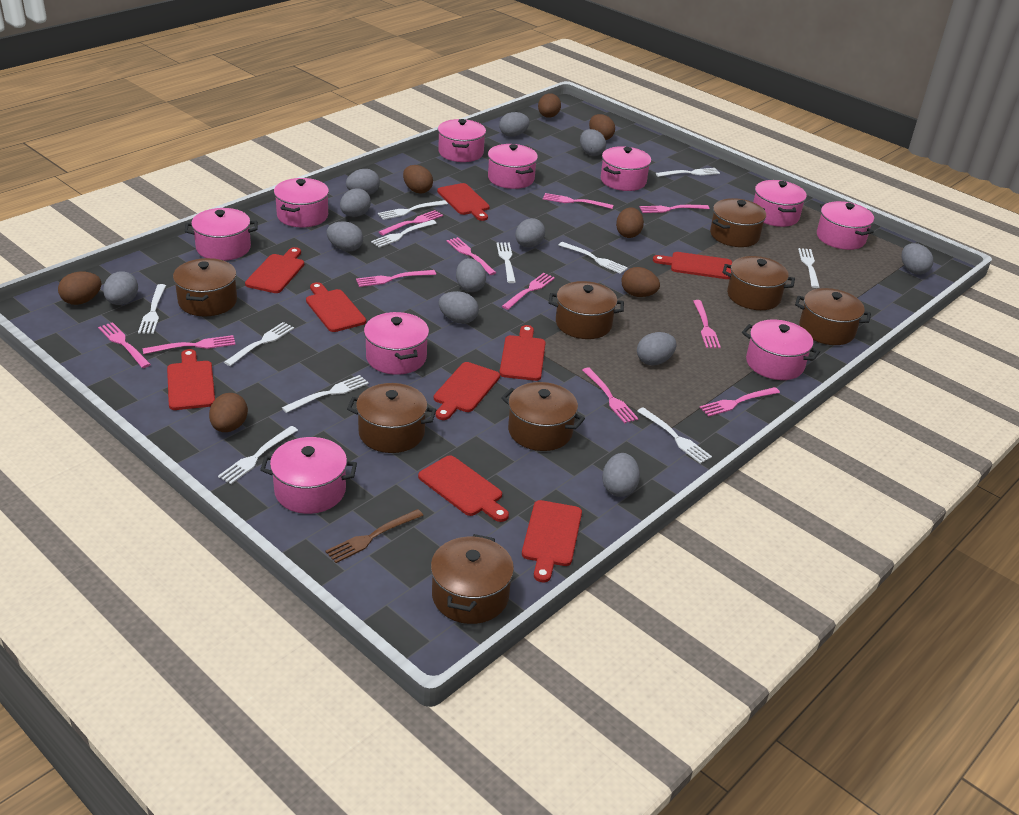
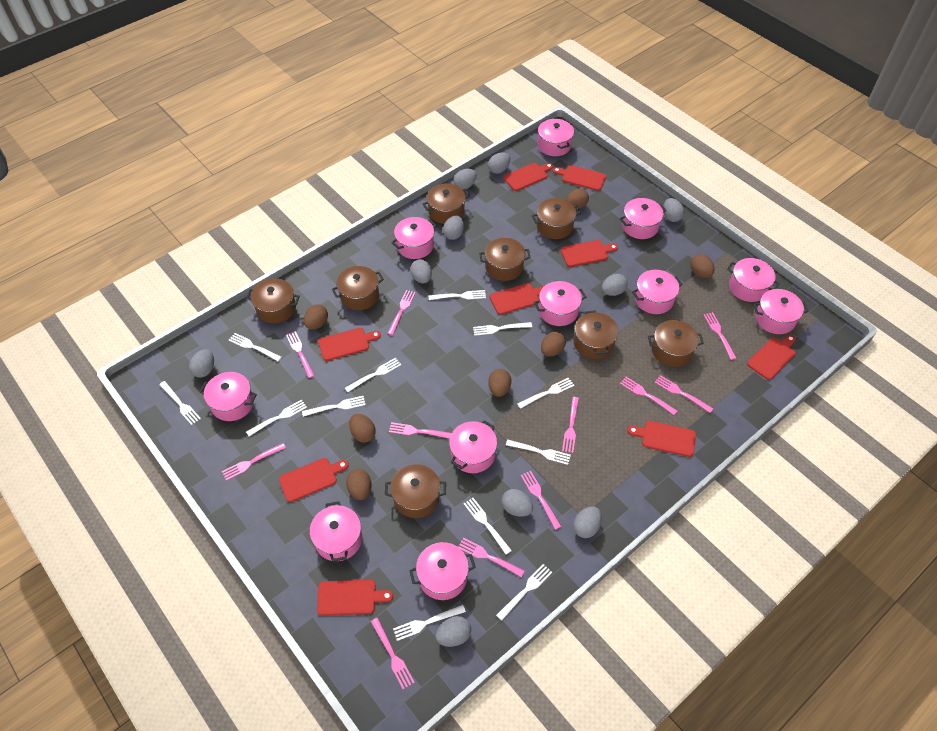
brown fork: [326,509,423,563] = 1 -> none = 0
grey egg: [103,271,138,305] [327,222,363,252] [340,188,371,217] [346,169,380,195] [439,291,479,324] [456,258,486,292] [499,112,530,137] [515,218,545,247] [580,129,606,156] [602,453,640,497] [637,332,677,366] [902,243,933,275] = 12 -> [189,349,214,378] [410,259,432,283] [436,616,471,647] [443,215,464,240] [453,169,477,189] [488,152,510,174] [501,489,533,517] [573,506,602,538] [602,274,628,296] [663,198,684,222] = 10
pink pot: [185,208,258,261] [260,437,357,514] [274,178,329,227] [364,312,429,375] [438,119,486,162] [488,144,538,189] [601,146,651,191] [742,319,820,380] [753,180,807,227] [817,201,874,250] = 10 -> [199,372,257,421] [310,501,362,562] [391,217,437,259] [409,542,475,600] [449,420,497,473] [534,281,586,326] [538,118,574,156] [620,198,666,239] [632,270,683,314] [727,258,780,302] [753,289,809,334] = 11
white fork: [138,284,166,334] [218,426,298,484] [224,322,294,366] [282,375,369,413] [371,220,437,248] [378,200,448,220] [496,242,516,283] [559,242,628,274] [637,407,712,464] [656,168,720,177] [798,248,819,288] = 11 -> [159,381,201,425] [229,333,282,361] [246,400,307,436] [302,396,366,417] [345,358,401,392] [393,605,466,641] [429,290,486,300] [464,498,512,555] [473,322,532,336] [496,564,552,621] [506,440,571,465] [517,377,574,409] = 12

